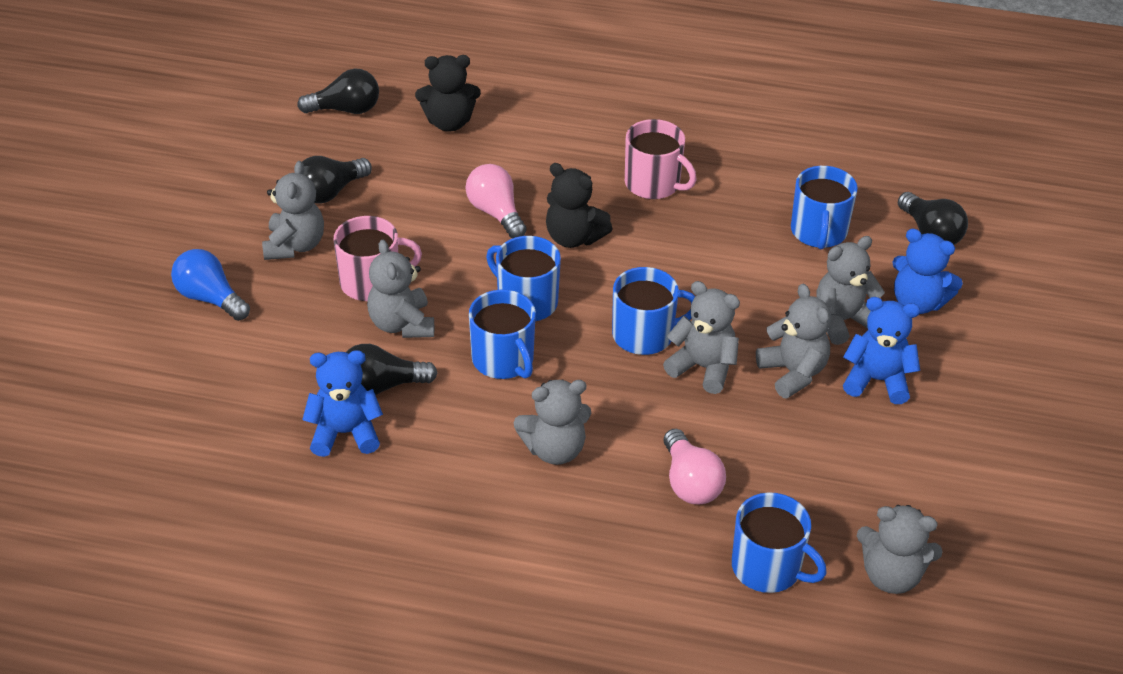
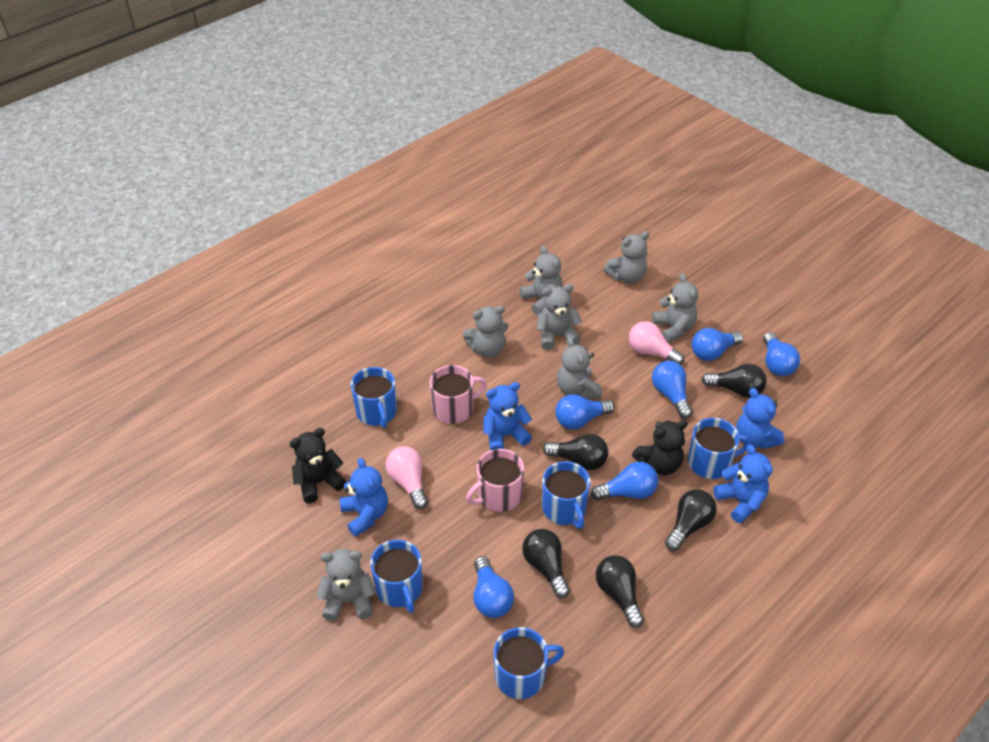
black light bulb: [297,69,379,114] [302,156,372,204] [346,344,437,395] [898,192,968,245] = 4 -> [522,529,570,598] [543,434,608,470] [596,555,644,628] [665,489,717,551] [701,364,767,398] = 5
blue light bulb: [171,249,250,321] = 1 -> [474,556,514,618] [555,394,615,430] [591,462,658,501] [652,361,692,419] [692,328,743,361] [763,332,800,376] = 6
blue teddy bear: [302,350,383,457] [843,297,920,404] [892,229,963,314] = 3 -> [340,458,388,537] [483,382,532,450] [713,444,773,523] [736,388,784,449] = 4

